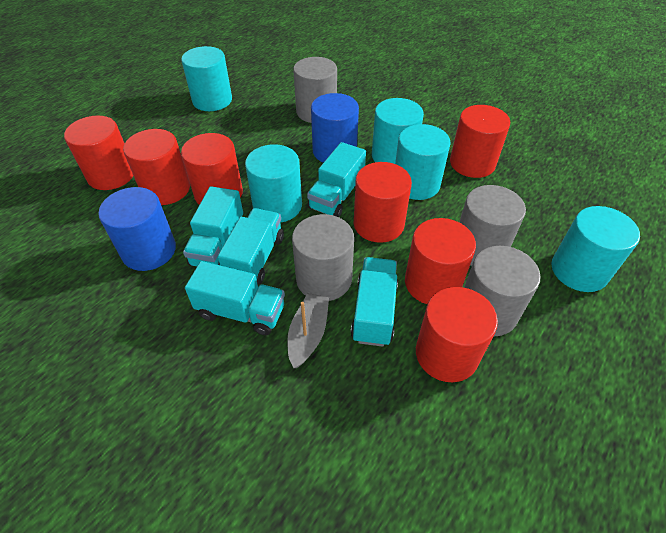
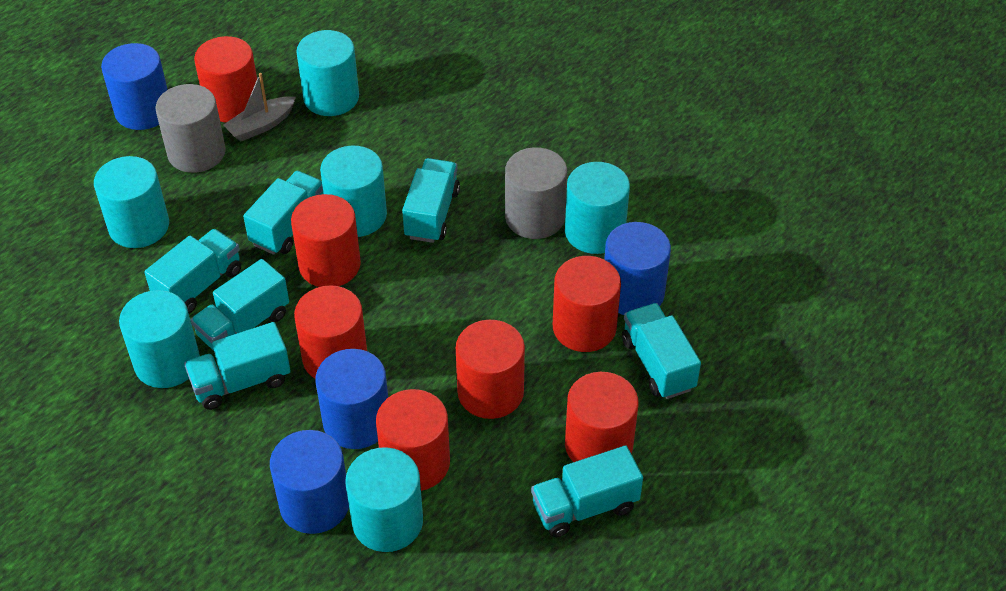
blue cylinder: [98,187,176,271] [311,93,359,163] = 2 -> [101,43,168,130] [270,430,349,534] [316,349,388,449] [604,222,671,315] = 4
grey cylinder: [292,214,354,301] [293,57,337,123] [459,185,526,266] [464,246,541,337] = 4 -> [155,84,226,173] [505,147,567,239] = 2
turquoise cylinder: [181,46,232,111] [245,144,302,223] [372,98,424,164] [395,124,451,200] [552,206,640,292] = 5 -> [94,156,169,248] [119,290,200,388] [296,30,359,116] [320,146,387,237] [346,447,423,552] [565,162,630,254] = 6
turquoise truck: [183,187,243,266] [185,261,285,335] [218,208,284,285] [307,142,366,217] [351,257,398,347] = 5 -> [144,229,241,314] [184,322,291,410] [191,259,289,351] [243,171,324,255] [402,158,460,243] [531,446,643,537] [622,303,701,399] = 7

